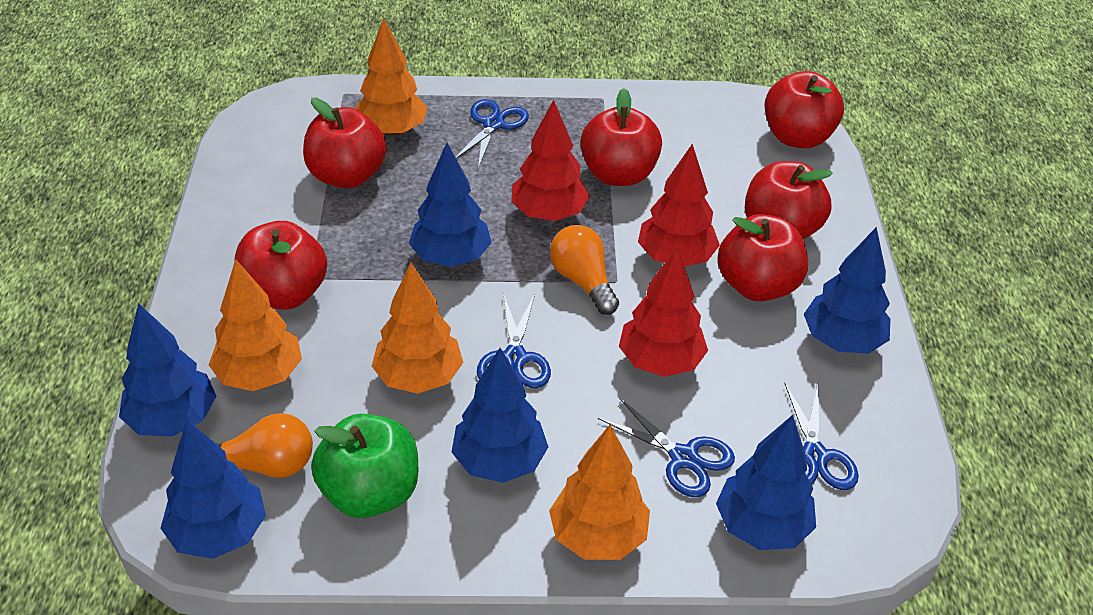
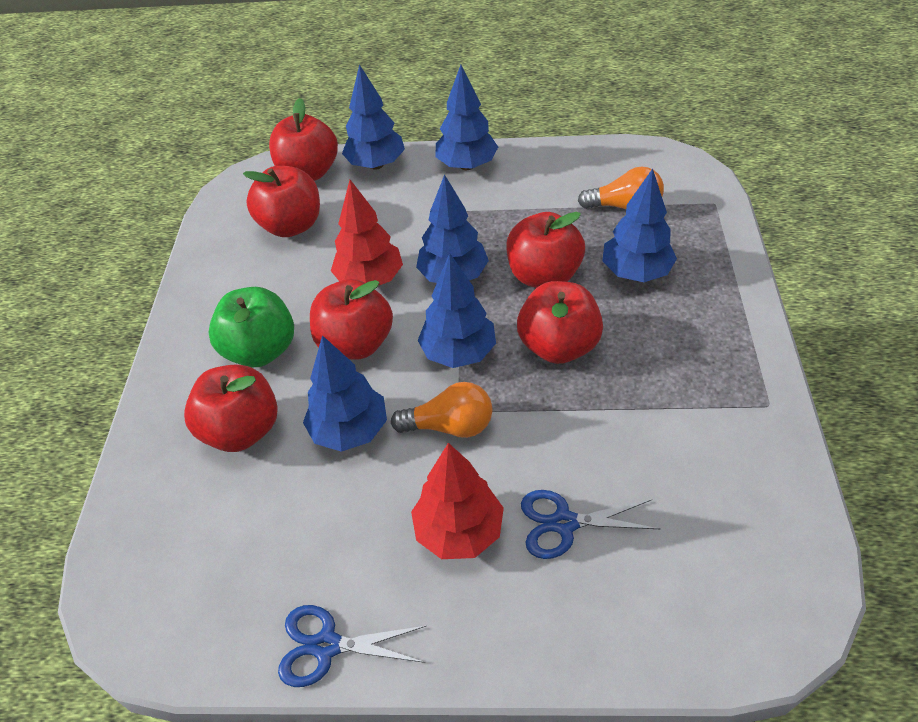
blue scissors: [456,99,529,169] [477,294,551,388] [598,397,735,497] [784,383,859,490] = 4 -> [278,605,426,687] [521,490,660,559] = 2
orange tree: [209,259,302,391] [354,18,427,136] [372,262,463,394] [549,425,650,560] = 4 -> none = 0
red tree: [511,100,590,221] [619,248,708,377] [638,144,720,267] = 3 -> [331,180,403,286] [411,443,504,559] = 2

